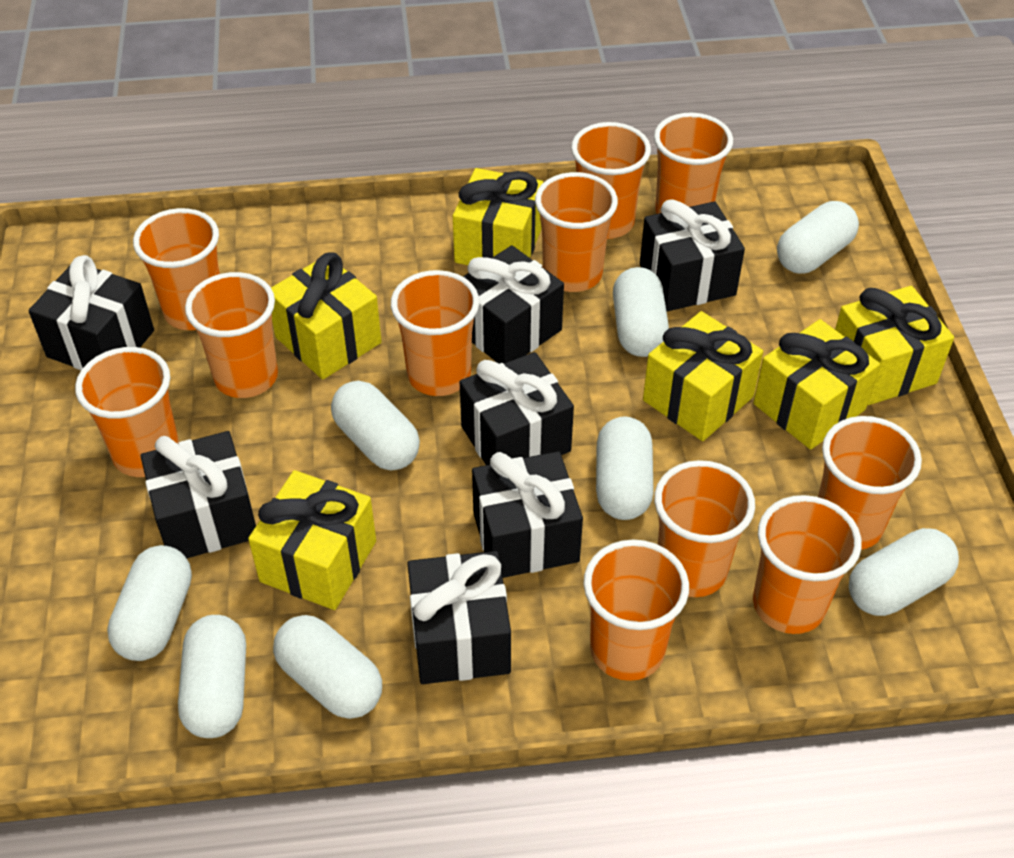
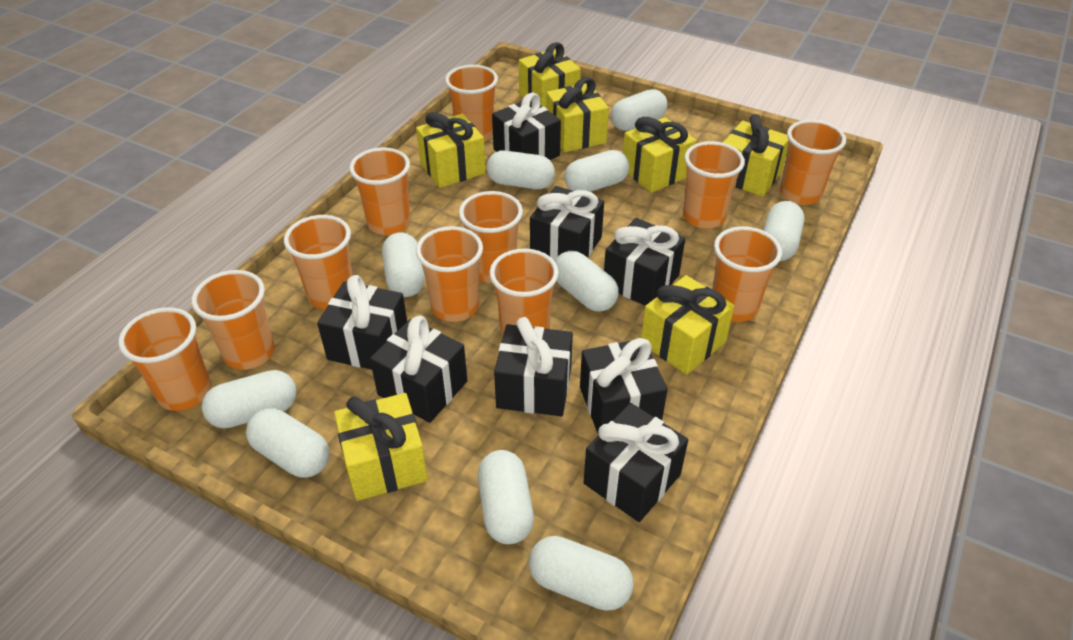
black gift: [28,255,154,370] [141,431,256,558] [407,551,511,684] [460,352,574,465] [463,245,564,364] [472,451,583,578] [640,200,745,311] = 7 -> [317,275,407,370] [370,316,467,423] [492,93,561,160] [494,317,573,416] [530,186,604,261] [580,338,668,433] [584,403,688,522] [604,218,685,306] = 8
white capsule: [107,545,192,661] [178,615,246,738] [273,615,382,719] [331,381,420,470] [596,416,654,520] [613,267,669,357] [777,201,859,274] [849,528,959,616] = 8 -> [202,370,297,428] [246,408,329,478] [382,232,425,297] [478,450,534,544] [486,150,555,189] [529,536,634,611] [555,251,619,312] [564,150,630,192] [610,89,668,131] [763,201,804,261] = 10
yellow gift: [248,470,376,610] [271,252,382,380] [453,168,543,265] [643,311,763,441] [753,319,880,450] [835,286,954,405] = 6 -> [334,393,428,501] [416,112,486,188] [519,42,581,108] [546,77,609,152] [623,117,697,193] [641,275,734,375] [723,114,789,197] = 7

